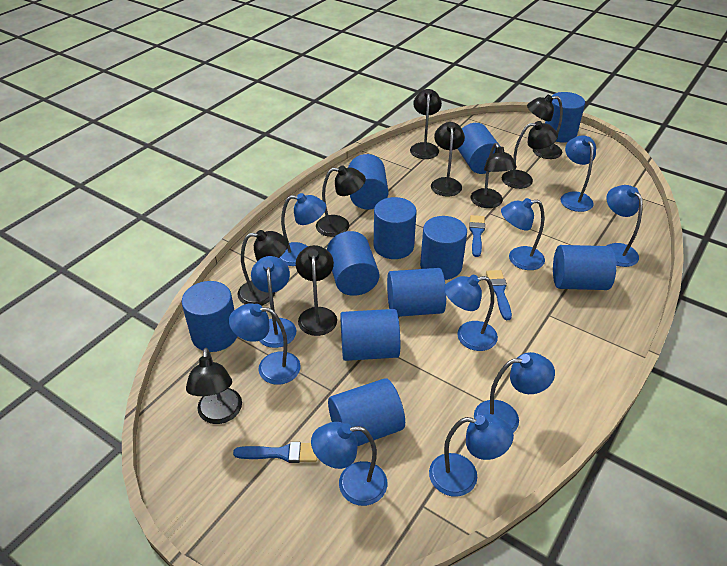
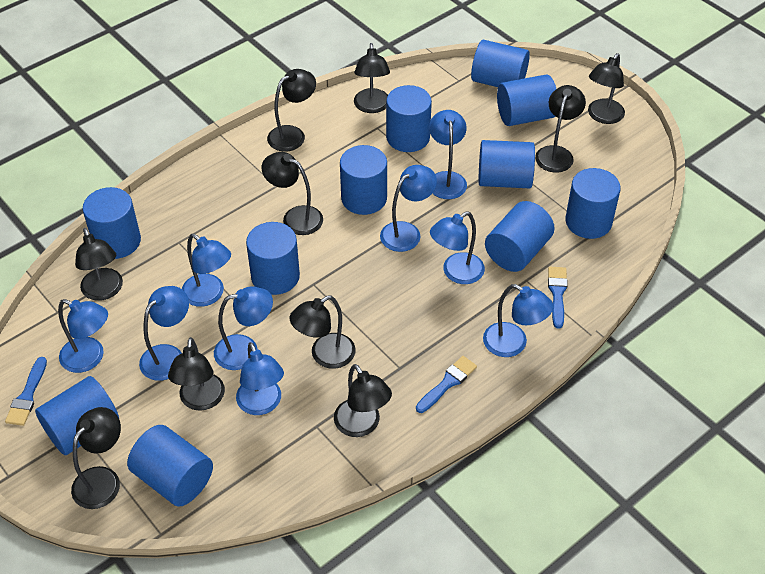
black lamp: [186,348,242,424] [237,230,288,305] [296,245,337,336] [316,166,366,237] [410,89,442,159] [431,122,465,197] [471,143,517,208] [502,121,558,189] [527,95,563,159] = 9 -> [71,407,121,509] [75,228,123,301] [168,337,225,411] [262,152,323,235] [267,69,316,152] [289,296,356,369] [334,364,392,437] [354,43,390,113] [535,85,586,173] [588,53,625,124] = 10
blue lamp: [229,303,300,385] [251,256,296,348] [280,193,326,266] [311,422,387,506] [429,414,514,497] [444,275,498,351] [474,352,555,433] [501,198,545,270] [561,136,596,212] [606,185,643,267] = 10 -> [58,299,108,373] [139,286,189,381] [182,234,231,307] [214,287,273,370] [236,342,284,415] [380,165,437,252] [429,110,467,199] [430,211,485,284] [483,284,554,357] = 9

